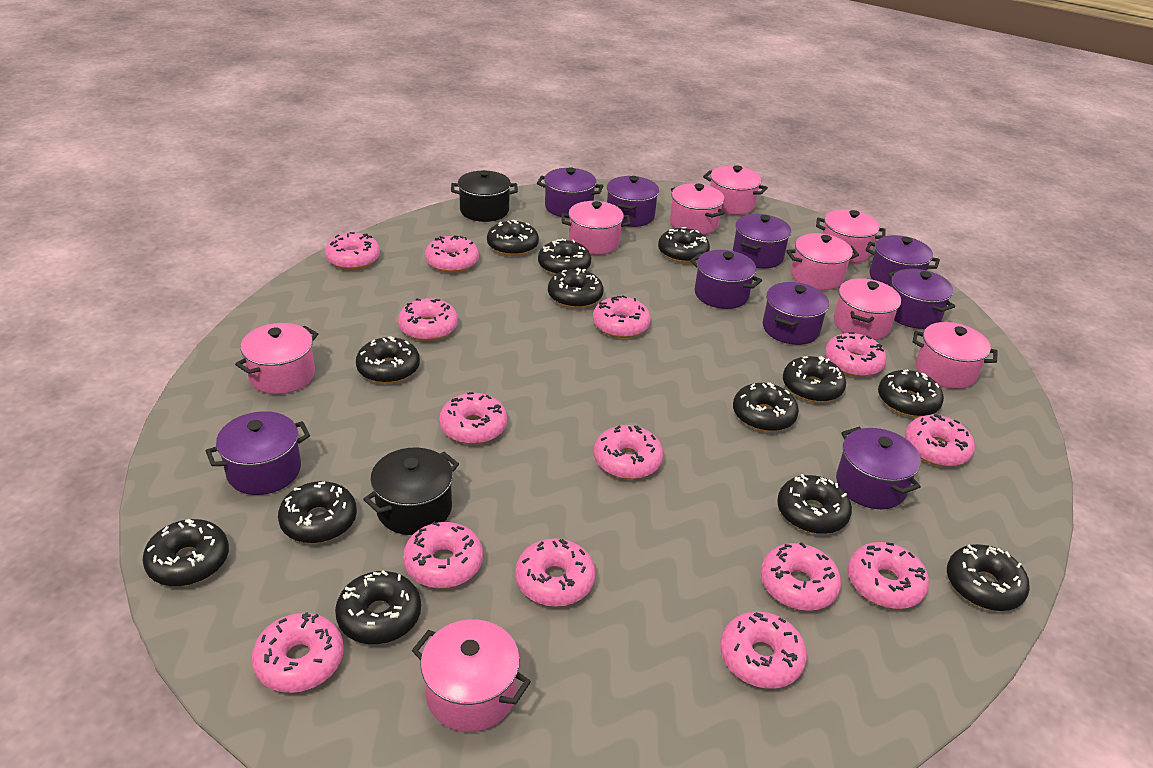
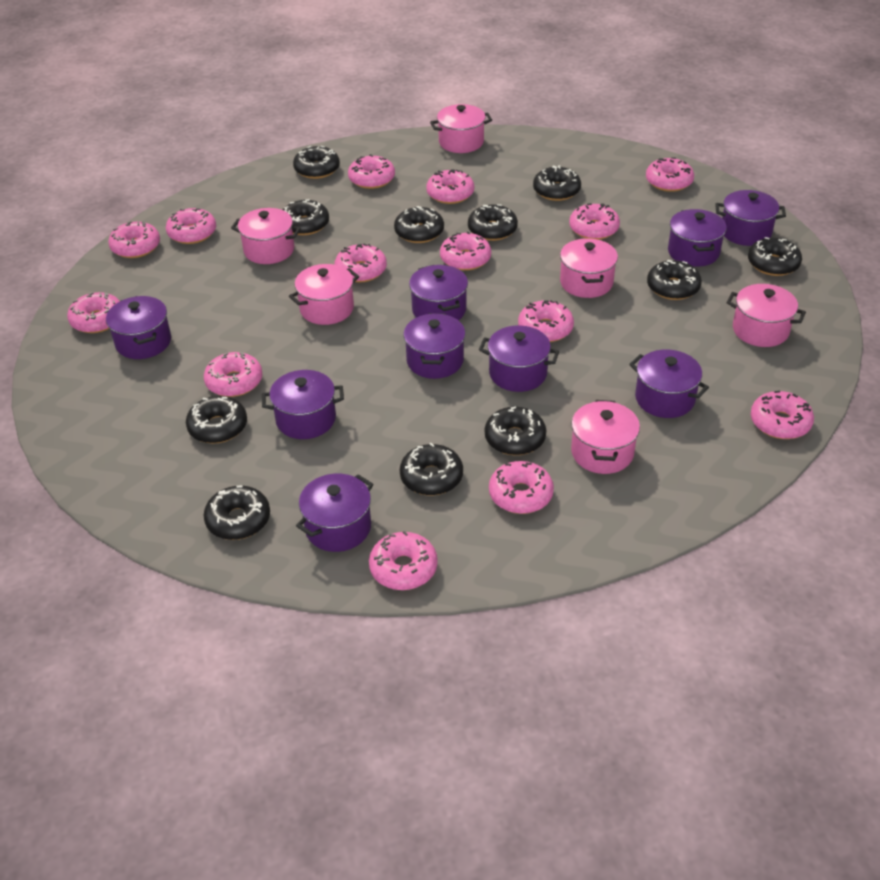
black donut: [142,519,229,587] [278,481,357,543] [335,570,421,644] [356,336,420,384] [487,220,539,256] [538,239,591,275] [548,268,604,308] [658,227,710,263] [733,383,799,432] [777,474,852,534] [783,356,846,403] [878,369,944,417] [947,544,1030,611] = 13 -> [186,396,247,443] [204,485,270,540] [283,199,329,235] [293,146,340,179] [394,206,444,243] [400,443,463,496] [468,204,518,241] [485,406,546,455] [533,165,581,201] [647,260,702,300] [748,237,802,276] = 11
black pot: [363,447,459,535] [451,170,518,222] = 2 -> none = 0
pink pot: [235,323,318,394] [412,619,531,732] [561,201,631,255] [670,183,725,235] [703,165,768,215] [786,233,859,290] [816,209,886,263] [834,278,901,340] [913,322,998,389] = 9 -> [231,208,301,264] [289,264,359,325] [430,104,492,153] [560,238,618,298] [571,400,640,474] [726,284,806,347] = 6

